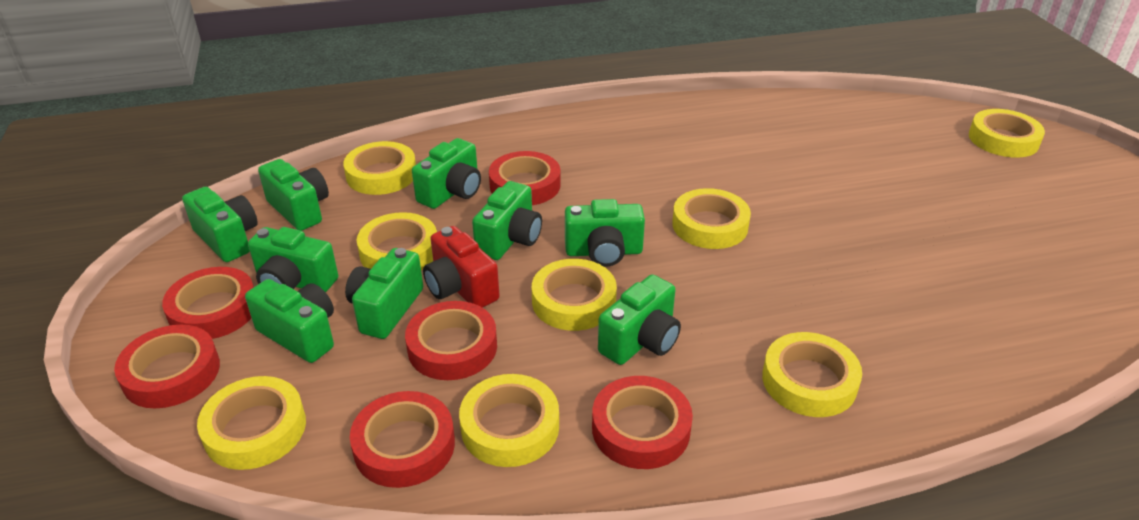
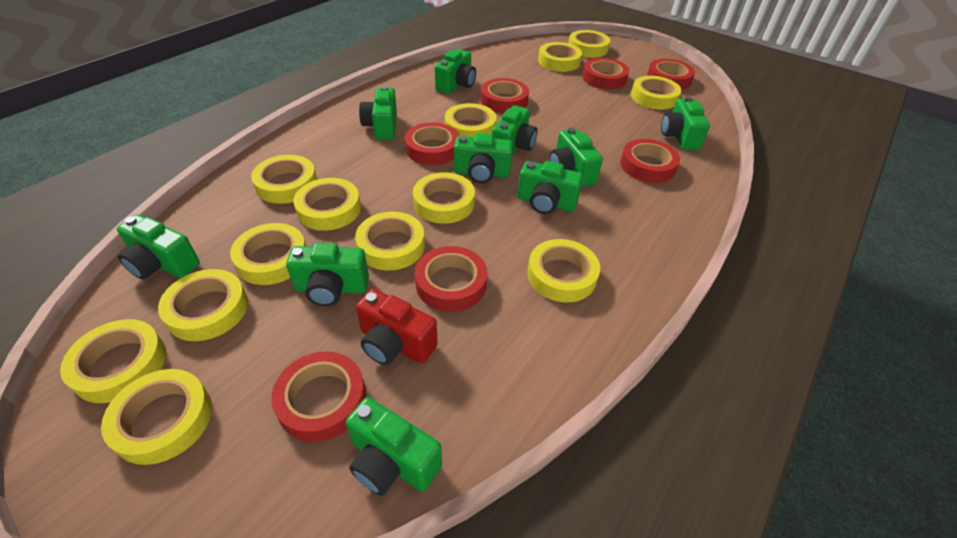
green camera: [182,187,258,262] [245,279,334,363] [248,227,338,292] [258,159,329,231] [345,248,423,339] [412,138,481,209] [472,181,542,260] [565,199,645,267] [598,274,681,365] = 9 -> [117,215,200,280] [286,243,369,306] [346,397,442,496] [359,86,397,140] [435,49,476,94] [454,133,513,183] [492,105,538,154] [517,161,583,214] [549,127,603,187] [661,97,710,150] = 10
red tape: [114,325,220,408] [162,267,254,339] [350,391,455,488] [405,301,497,380] [489,151,561,205] [592,376,693,469] = 6 -> [271,351,366,442] [405,122,459,165] [415,246,488,312] [481,78,529,113] [582,58,629,89] [620,139,680,183] [647,59,695,90] = 7
yellow tape: [197,376,306,470] [343,141,416,195] [357,212,437,270] [459,374,559,467] [532,259,617,331] [672,188,751,249] [762,332,862,417] [969,109,1045,158] = 8 -> [60,319,166,403] [101,369,212,465] [158,269,248,341] [230,223,306,285] [251,155,317,204] [293,178,361,231] [355,212,425,271] [413,172,475,224] [445,103,497,137] [527,239,600,302] [538,42,582,72] [568,30,611,58] [631,76,681,110] = 13

